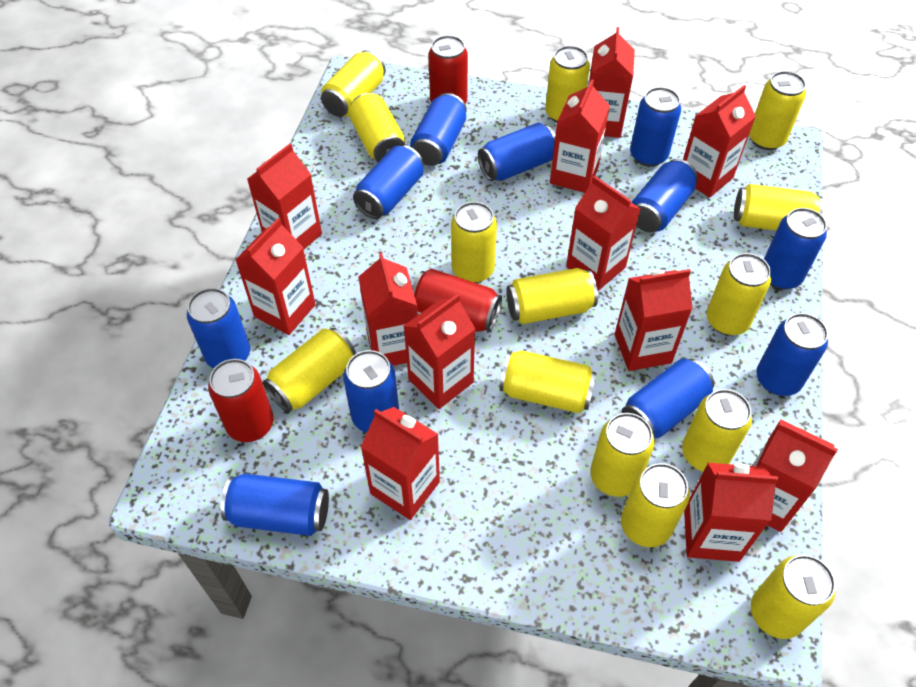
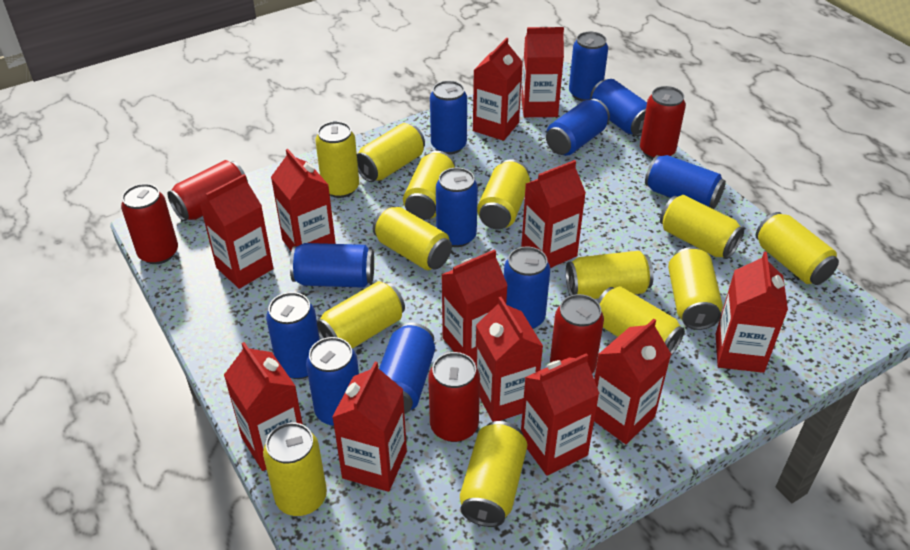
red can: [208,359,274,442] [412,269,502,332] [428,35,468,104] = 3 -> [121,184,178,264] [168,160,248,221] [428,352,480,442] [550,294,604,374] [640,86,686,159] = 5
yellow can: [263,328,356,413] [321,50,386,117] [349,93,405,162] [451,202,497,283] [500,350,596,413] [506,268,598,324] [545,46,590,123] [590,413,655,497] [621,463,690,547] [682,389,752,472] [706,253,771,335] [734,184,824,231] [749,71,806,150] [751,555,836,639] = 14 -> [263,422,327,516] [315,121,359,198] [317,281,405,349] [357,123,425,182] [373,206,452,270] [403,151,455,220] [460,421,527,527] [477,160,530,229] [566,251,654,299] [597,286,685,357] [660,195,744,259] [668,247,723,330] [756,212,839,285] = 13

